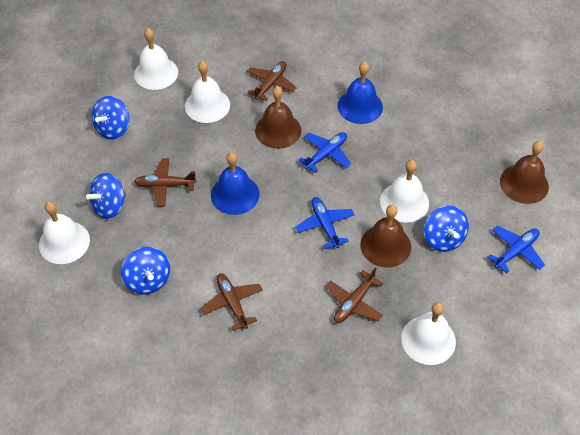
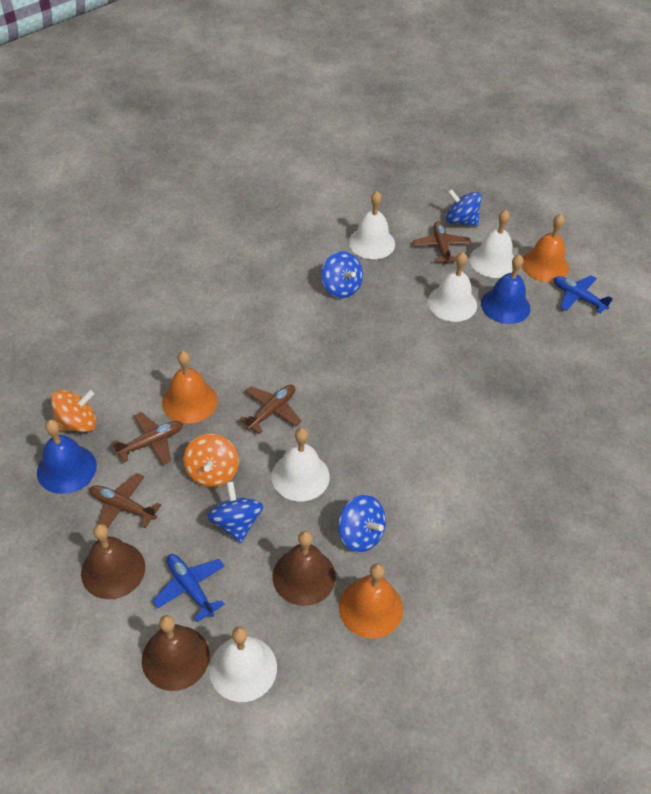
blue plane: [295,197,355,249] [299,132,351,173] [488,226,545,273] = 3 -> [153,554,224,622] [554,275,613,314] = 2
orange bell: none = 0 -> [162,351,218,424] [339,563,403,639] [522,214,569,282] = 3
orange spinning top: none = 0 -> [51,390,96,432] [183,434,239,487] = 2

